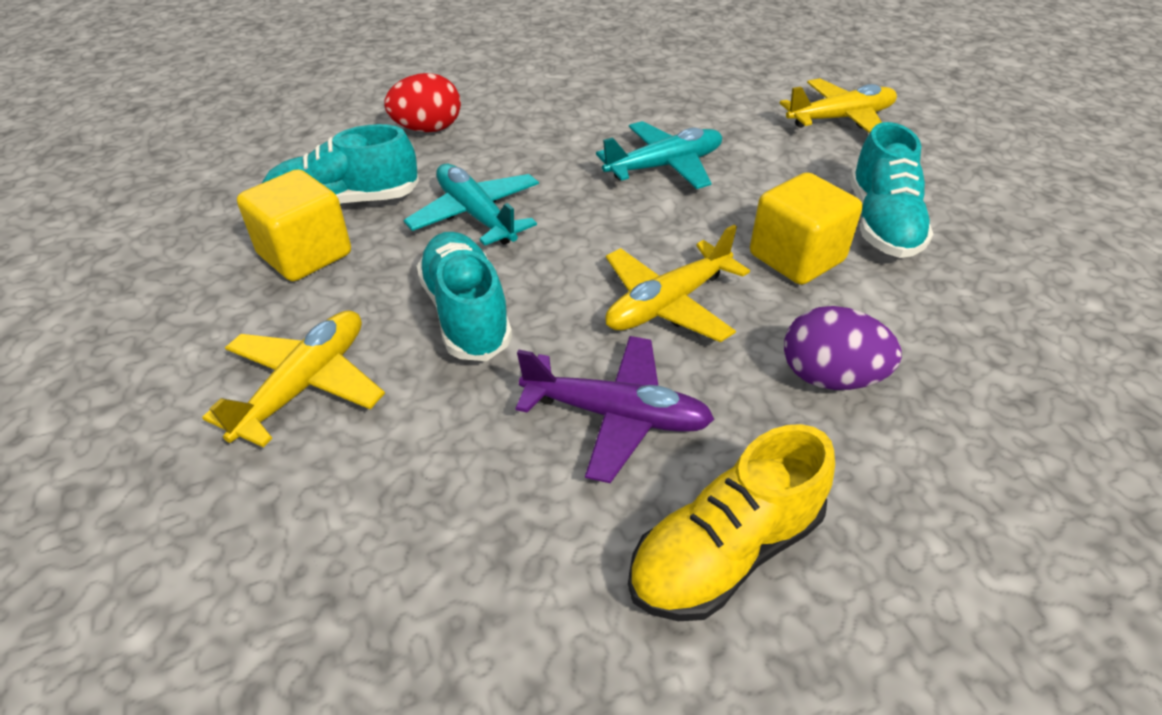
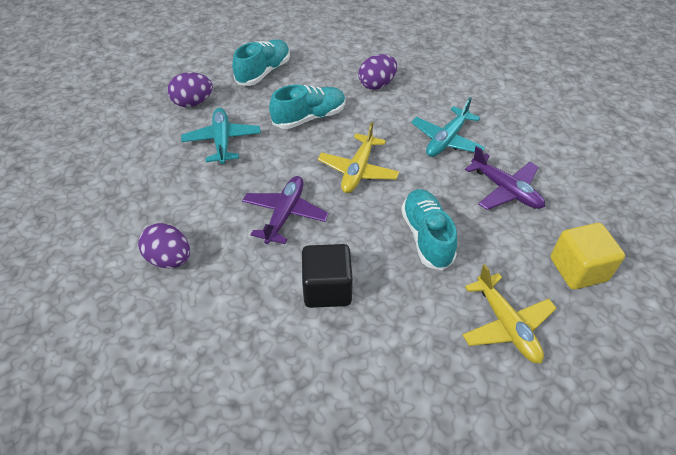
black cube: none = 0 -> [302,244,353,308] = 1
purple egg: [784,306,902,390] = 1 -> [138,223,190,268] [168,72,213,107] [358,54,397,90] = 3
purple plane: [515,336,715,483] = 1 -> [242,176,329,244] [465,146,545,210] = 2
red egg: [384,73,461,132] = 1 -> none = 0
yellow cube: [237,169,351,281] [750,172,862,285] = 2 -> [551,223,625,290] = 1
yellow plane: [202,310,385,448] [605,225,750,342] [780,78,897,133] = 3 -> [318,122,399,193] [462,264,557,363] = 2
yellow shoe: [628,424,835,621] = 1 -> none = 0

